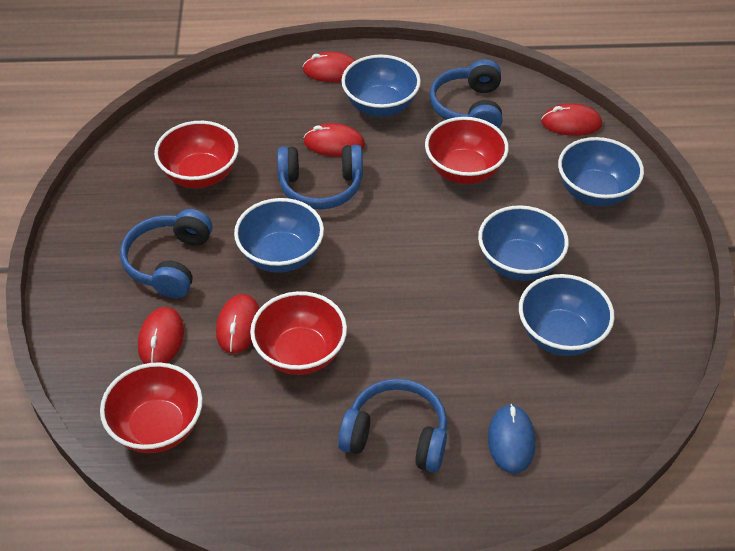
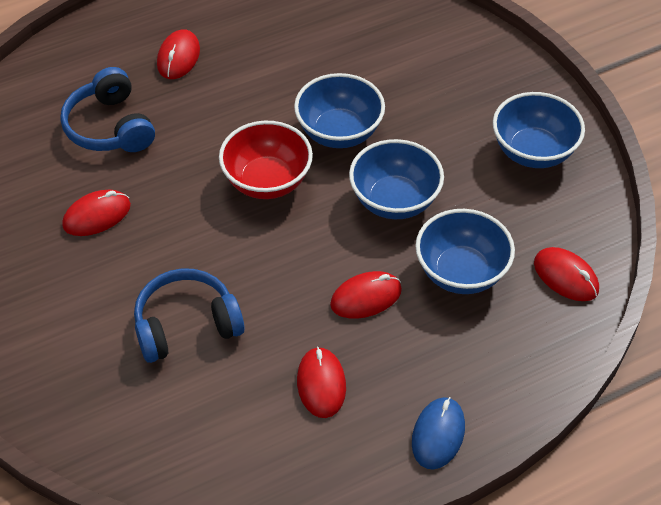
blue bowl: [234,198,324,273] [341,55,421,117] [478,205,569,281] [519,274,614,356] [558,137,644,206] = 5 -> [294,73,385,148] [349,139,444,219] [415,209,515,294] [493,92,585,168] = 4
blue headphones: [120,209,212,298] [277,145,363,210] [338,379,447,473] [429,59,502,128] = 4 -> [60,67,155,152] [134,268,244,363] = 2
red bowl: [100,362,203,453] [154,121,239,188] [250,291,347,375] [425,117,509,184] = 4 -> [219,121,313,199] = 1

